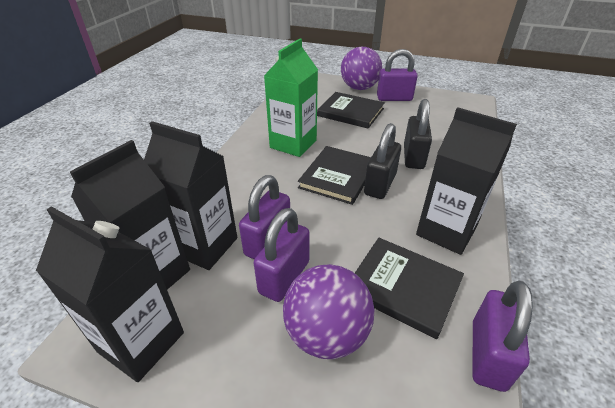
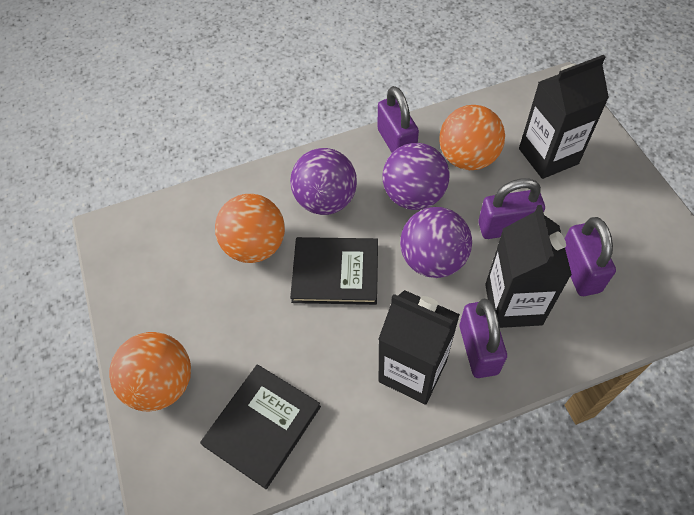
black book: [298,146,371,205] [317,92,385,129] [355,238,464,339] = 3 -> [200,364,321,489] [290,237,378,305] = 2
black carton: [36,206,184,382] [70,140,190,289] [144,121,237,270] [416,107,517,255] = 4 -> [378,290,460,405] [485,205,572,328] [519,55,609,179] = 3
black padlock: [364,123,401,199] [404,99,432,169] = 2 -> none = 0
green carton: [264,38,318,157] = 1 -> none = 0
orange ball: none = 0 -> [109,332,191,411] [215,194,285,263] [440,105,505,170] = 3
purple ball: [283,264,374,359] [341,47,382,90] = 2 -> [290,148,357,215] [383,143,449,210] [400,207,472,278] = 3

